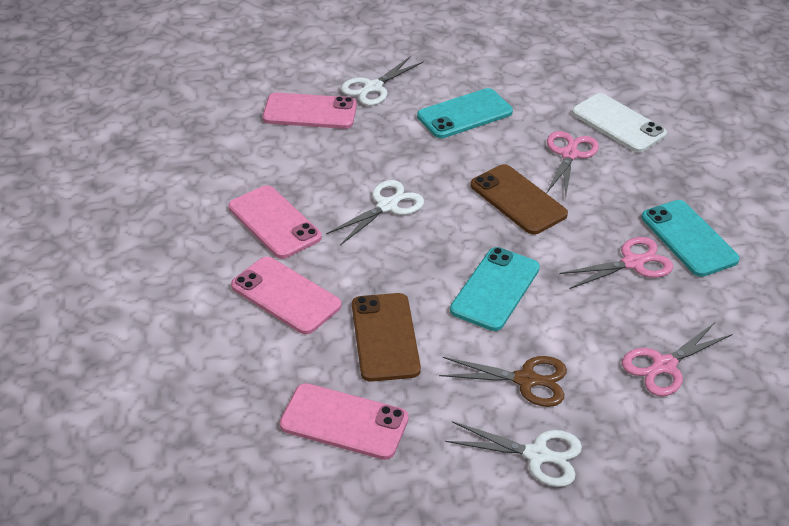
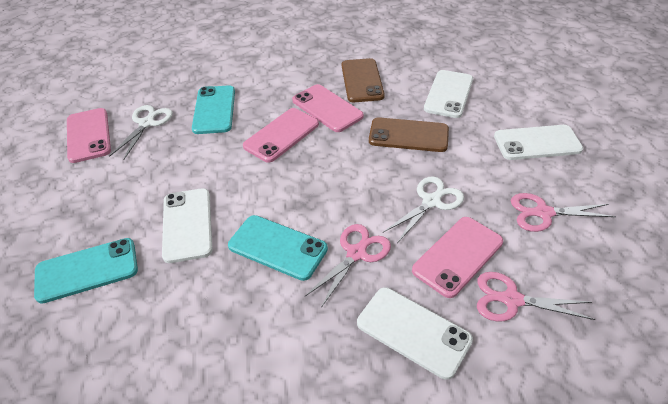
brown scissors: [439,356,567,407] = 1 -> none = 0
white phone: [572,93,667,153] = 1 -> [162,188,212,263] [357,287,473,380] [424,70,473,118] [494,125,583,160] = 4
white scissors: [326,180,424,245] [341,57,423,106] [445,421,582,487] = 3 -> [109,105,173,160] [383,176,464,243] = 2

